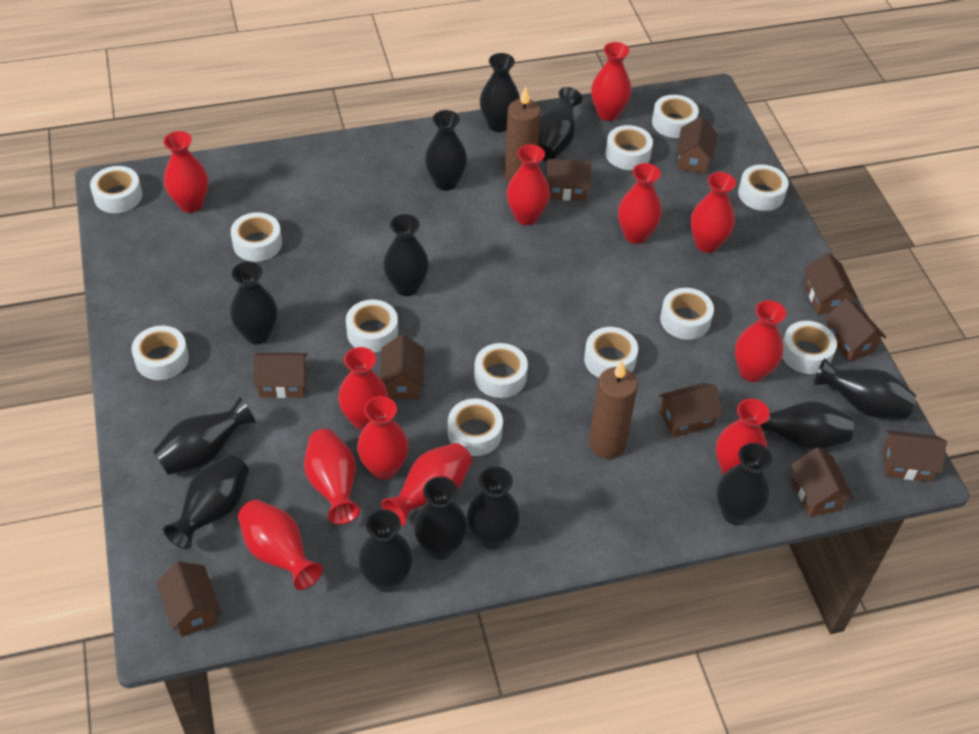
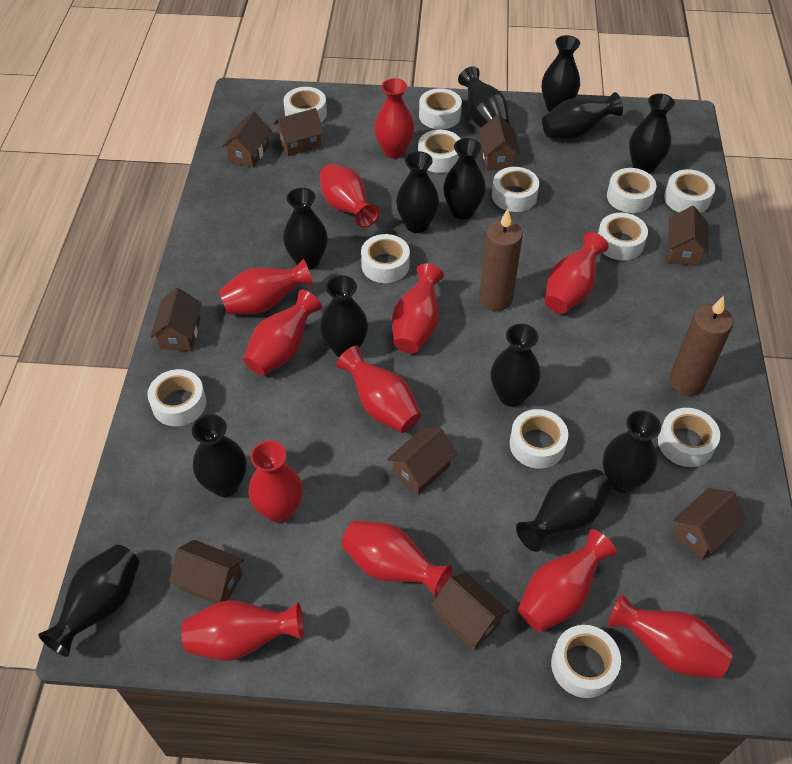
brown house: [157,561,221,637] [253,353,308,398] [380,334,424,399] [546,159,592,201] [659,383,722,438] [676,116,717,174] [791,447,854,517] [804,253,858,315] [824,298,886,362] [883,430,947,482] = 10 -> [150,288,202,351] [169,540,244,604] [222,112,272,168] [273,108,324,156] [387,427,457,495] [431,572,509,650] [479,115,520,170] [668,206,709,266] [673,488,747,559] = 9

